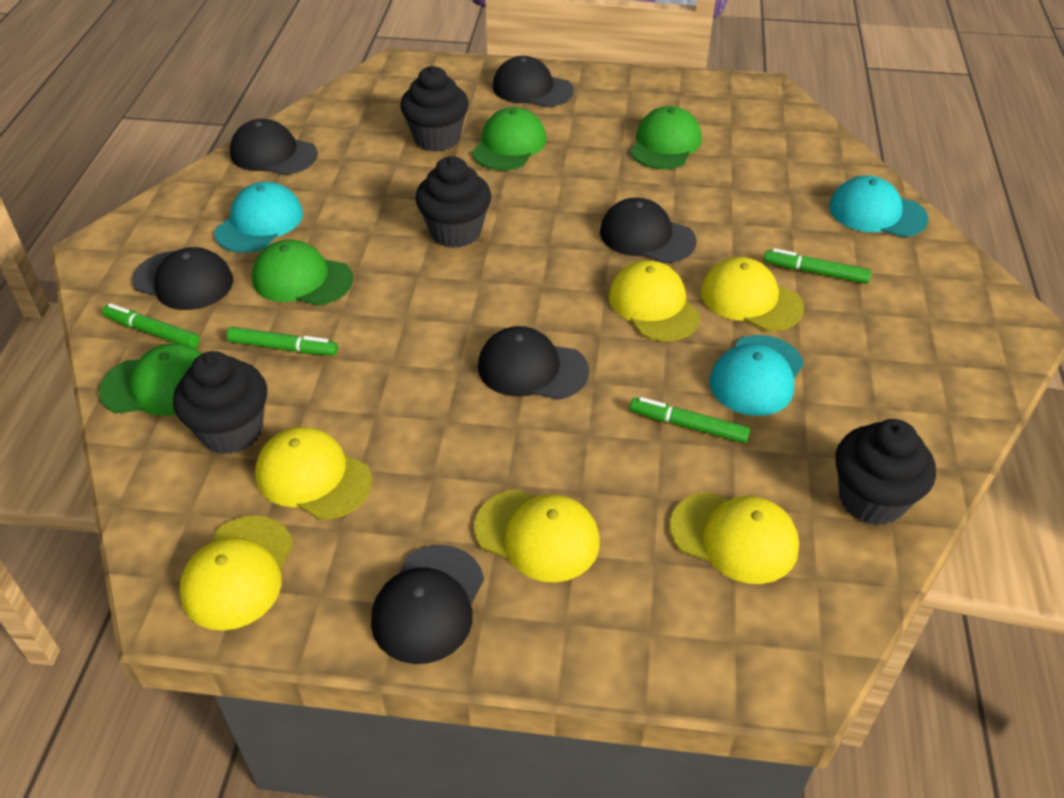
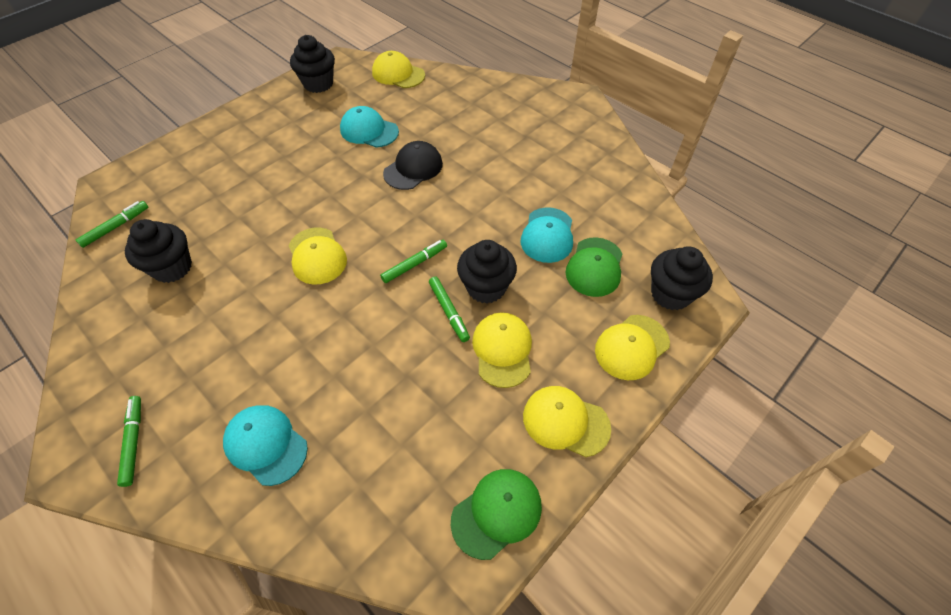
black cap: [132,247,233,310] [230,119,318,175] [371,545,484,664] [478,326,589,400] [492,56,574,107] [600,198,696,263] = 6 -> [383,141,443,190] = 1
green cap: [99,343,203,416] [252,240,353,306] [472,107,546,170] [630,106,702,169] = 4 -> [451,469,542,560] [565,237,622,297] = 2
yellow cap: [179,515,293,631] [255,427,372,520] [474,489,600,582] [609,260,700,341] [670,492,799,584] [701,257,804,331] = 6 -> [288,227,347,285] [372,51,425,88] [472,313,532,388] [523,386,611,457] [595,315,670,380] = 5

